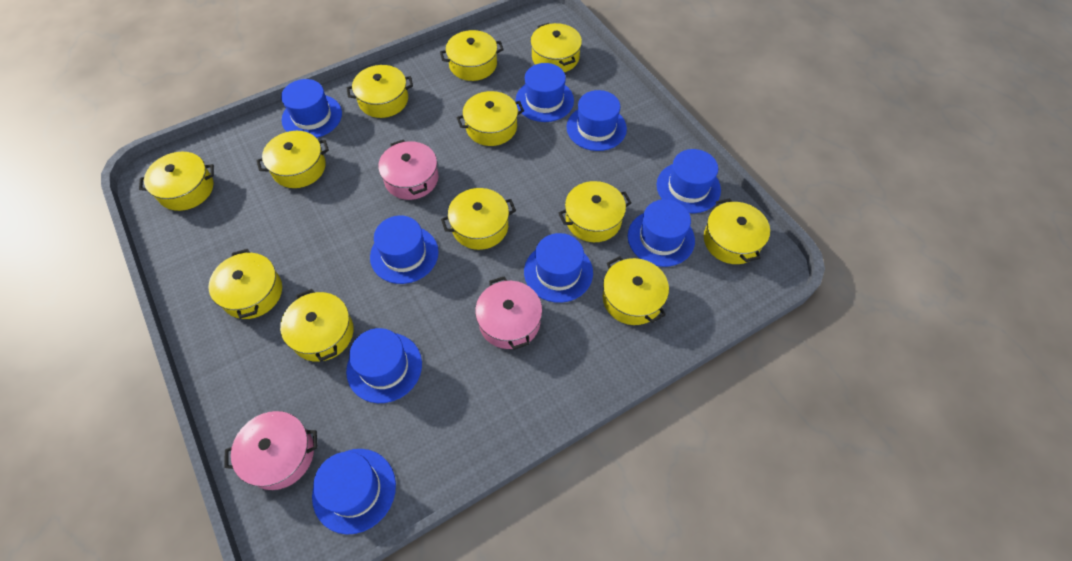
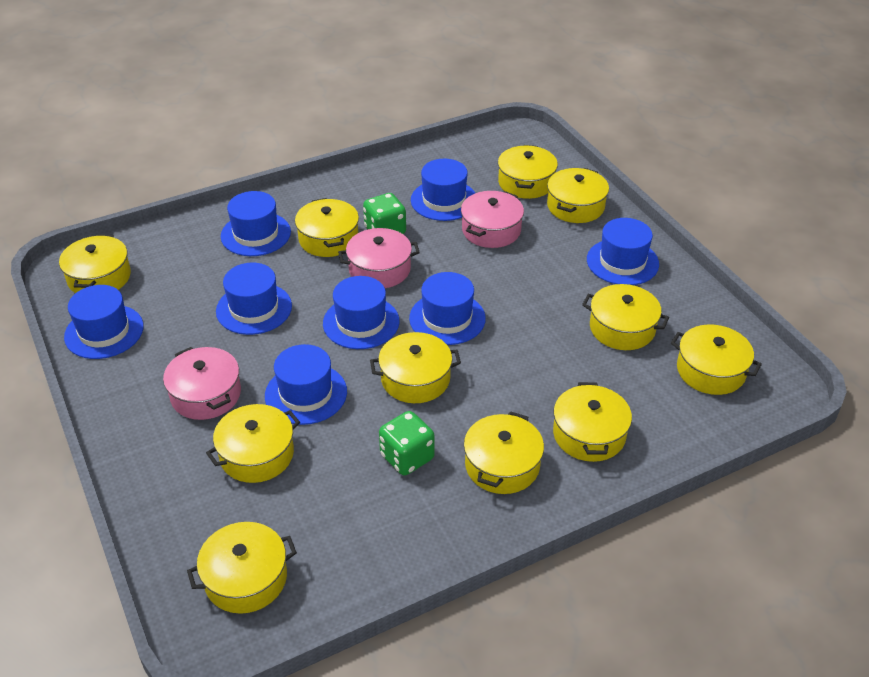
blue hat: [281,79,342,138] [312,449,396,535] [346,328,422,403] [370,216,439,284] [516,63,574,122] [524,233,593,303] [566,90,627,151] [628,199,695,267] [657,149,721,213] = 9 -> [64,285,143,359] [216,263,292,335] [221,191,291,256] [265,344,347,425] [323,276,400,349] [409,272,486,345] [411,159,475,221] [587,218,659,285] = 8
green dice: none = 0 -> [363,193,406,234] [379,411,435,475] = 2
yellow pot: [139,152,214,211] [209,249,282,319] [256,131,329,188] [280,289,354,362] [347,65,413,118] [440,30,504,81] [441,188,516,250] [456,91,524,146] [531,23,582,72] [558,181,631,242] [603,256,669,325] [704,198,770,264] = 12 -> [59,234,131,293] [187,522,297,614] [206,404,300,483] [295,198,359,257] [370,332,461,403] [464,411,544,494] [498,145,558,199] [547,168,609,223] [553,382,632,462] [582,284,669,350] [671,324,762,395] = 11

